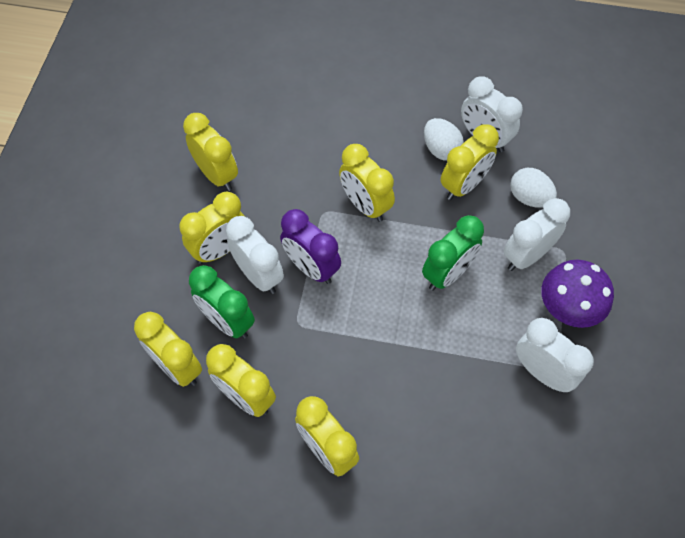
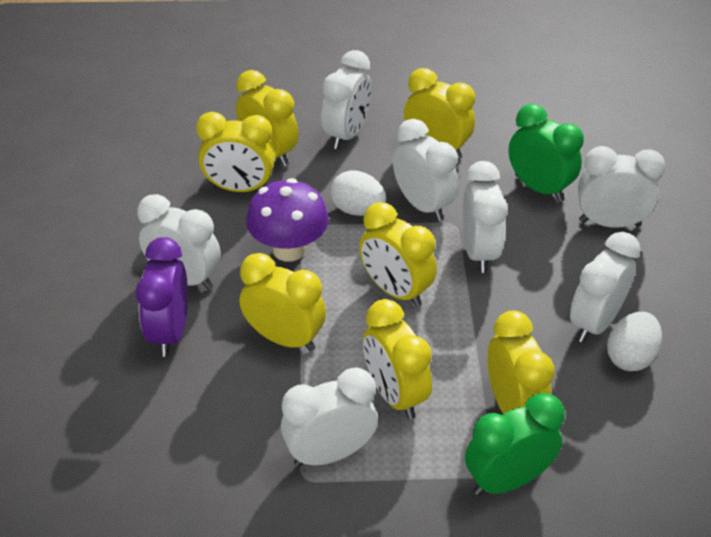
white clock: [226,216,284,294] [461,77,523,152] [504,198,570,271] [516,318,594,392] = 4 -> [137,194,221,290] [281,367,378,467] [321,50,371,150] [393,119,458,221] [462,161,508,273] [570,232,640,343] [578,146,665,228] = 7

